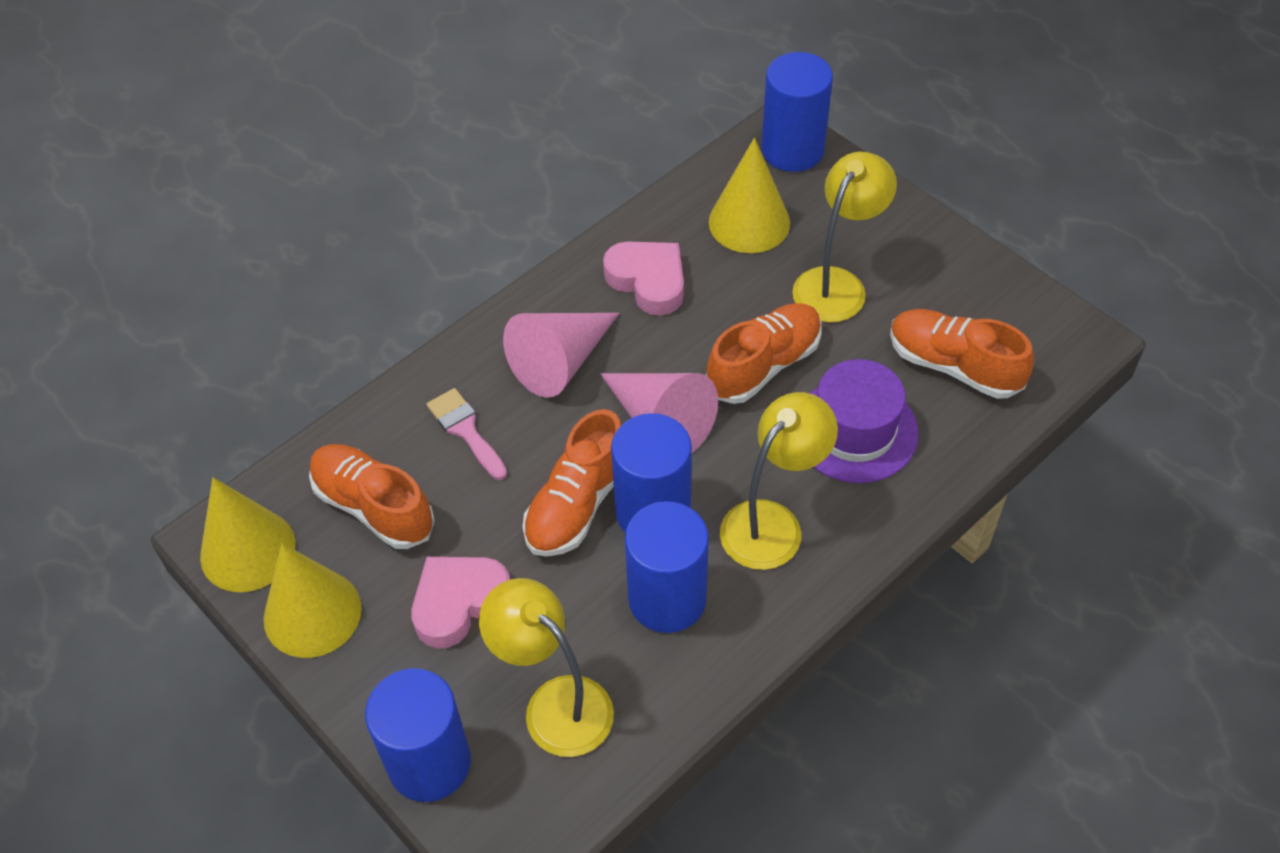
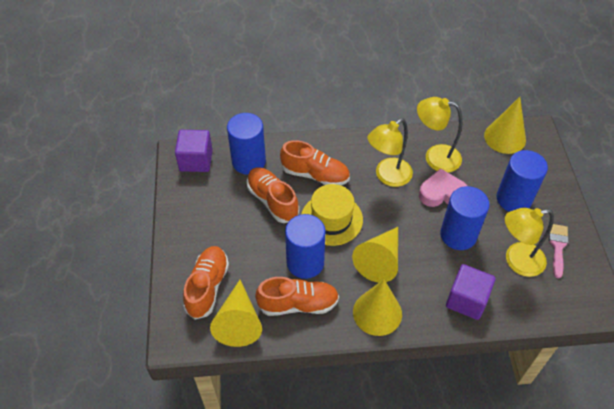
pink cone: [503,313,620,398] [600,373,718,453] = 2 -> none = 0
pink heart: [411,557,510,649] [603,241,684,316] = 2 -> [419,168,467,207] = 1
purple cube: none = 0 -> [175,130,213,172] [446,264,496,320] = 2
purple hat: [810,359,919,483] = 1 -> none = 0
yellow cone: [200,477,296,592] [264,543,362,658] [709,138,790,253] = 3 -> [210,280,262,347] [352,227,398,283] [353,279,402,336] [484,97,526,154] = 4
yellow hat: none = 0 -> [301,184,363,246] = 1

